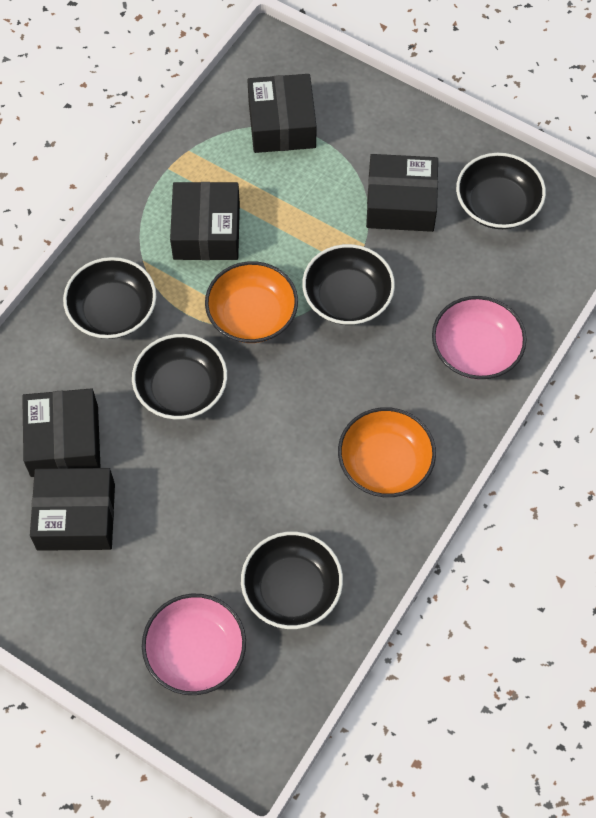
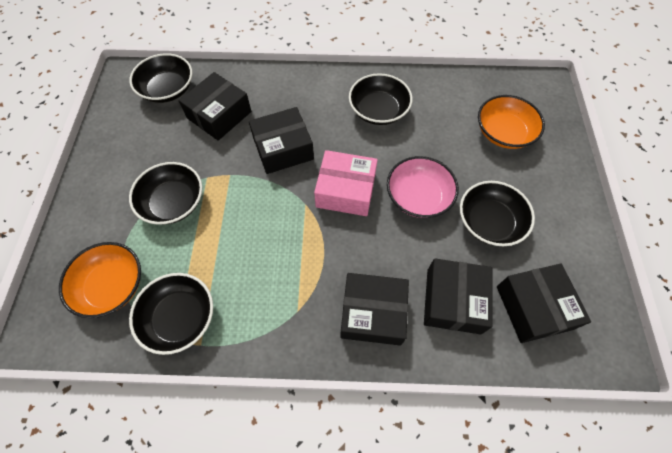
pink bowl: [142,594,246,695] [432,296,527,379] = 2 -> [387,156,459,218] = 1
pink box: none = 0 -> [314,150,378,216] = 1

